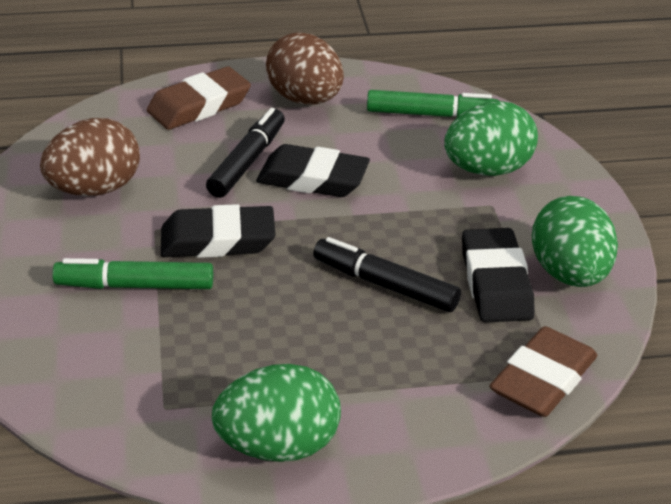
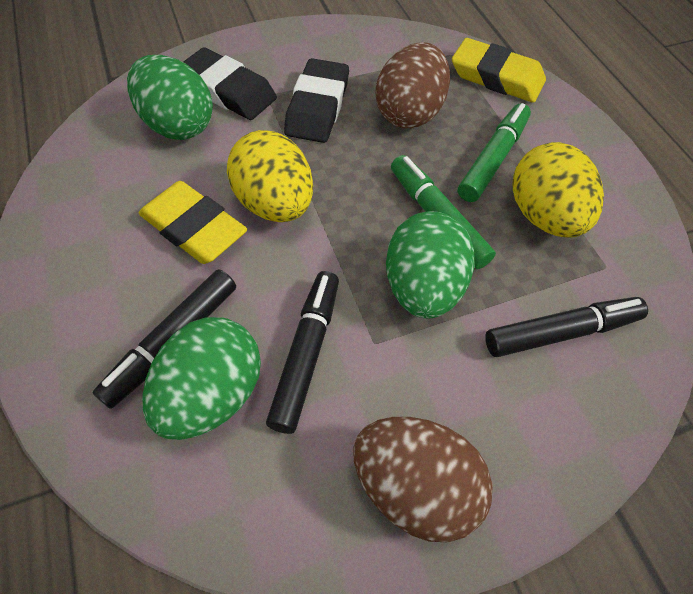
black eraser: [161,204,276,258] [256,144,370,197] [462,228,535,323] = 3 -> [183,47,277,120] [284,58,349,143] = 2
black marker: [206,108,285,198] [313,237,461,312] = 2 -> [92,269,236,409] [266,271,339,434] [485,297,648,357] = 3
brown eraser: [147,66,251,130] [490,326,597,417] = 2 -> none = 0
yellow egg: none = 0 -> [227,130,313,222] [513,142,604,238] = 2
yellow eraser: none = 0 -> [139,181,247,264] [452,38,546,103] = 2

